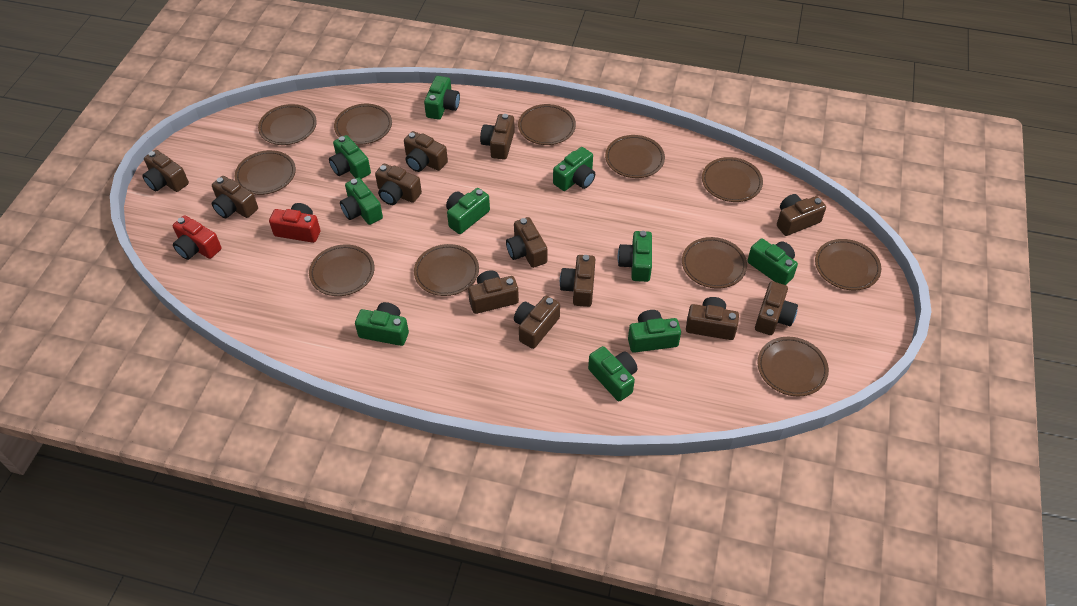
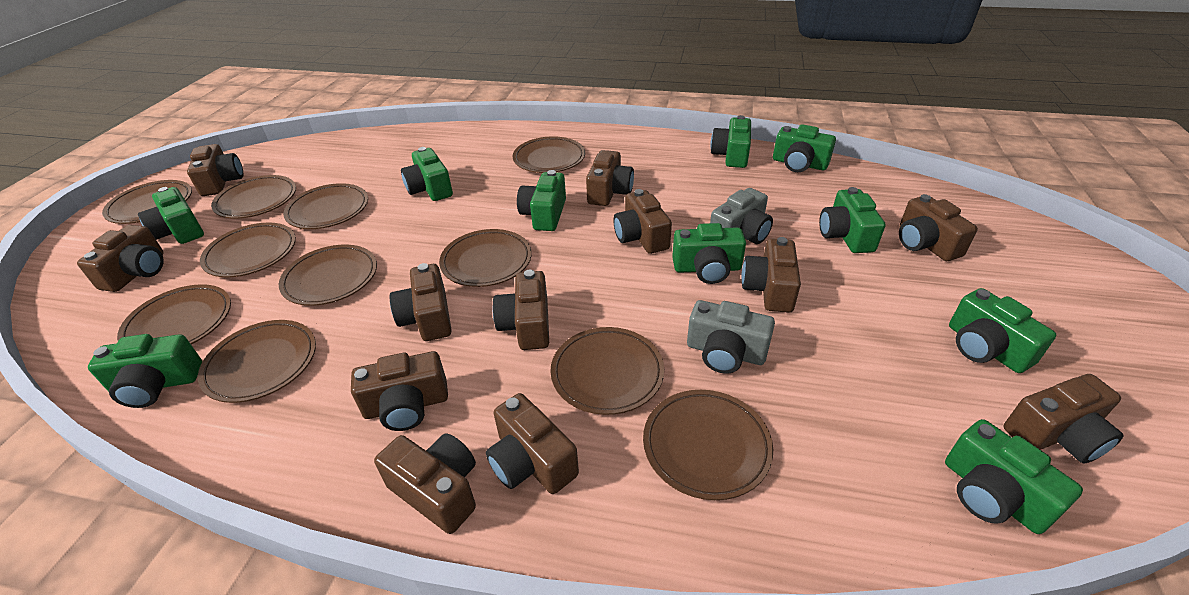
grey camera: none = 0 -> [687,300,775,374] [710,188,773,244] = 2
red camera: [173,215,222,260] [269,203,320,243] = 2 -> none = 0

